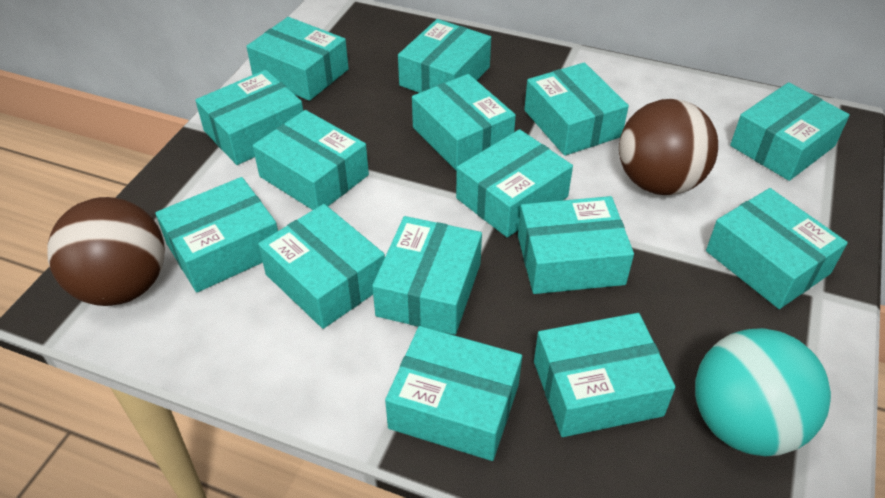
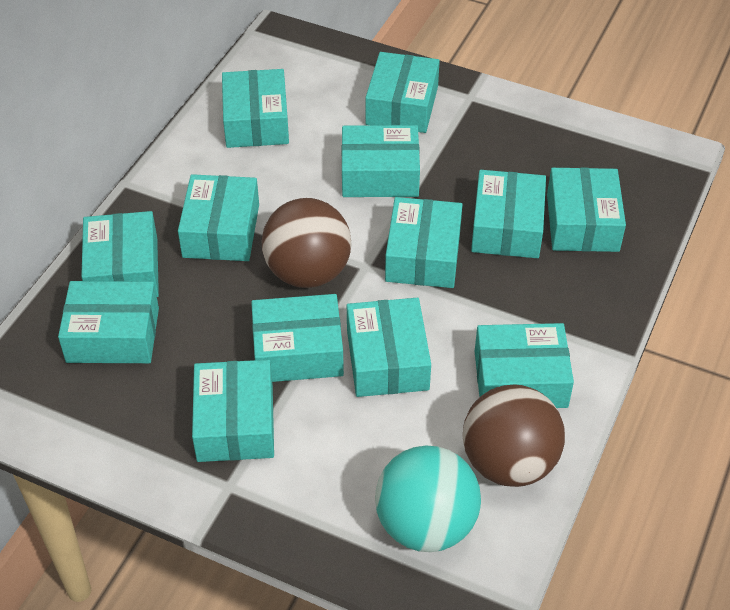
turquoise box: [155,177,278,292] [195,70,303,165] [246,17,349,101] [253,110,369,210] [258,204,385,329] [372,216,482,335] [385,326,522,461] [398,19,491,93] [412,74,516,171] [456,129,573,237] [518,196,634,294] [524,62,629,156] [534,313,676,437] [706,188,848,309] [730,82,850,181] = 15 -> [58,281,159,363] [81,211,159,297] [178,174,259,261] [192,360,274,462] [222,69,289,148] [251,294,344,382] [342,125,420,197] [347,298,431,397] [365,52,440,133] [385,197,463,288] [471,170,546,258] [475,323,574,408] [547,168,626,252] = 13

